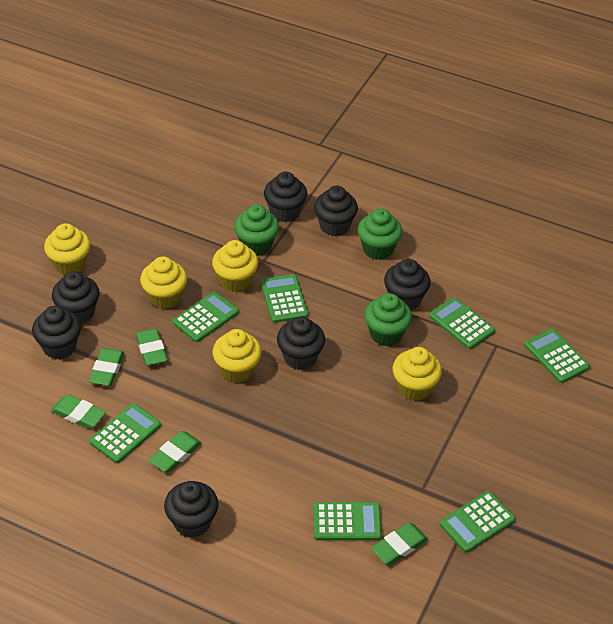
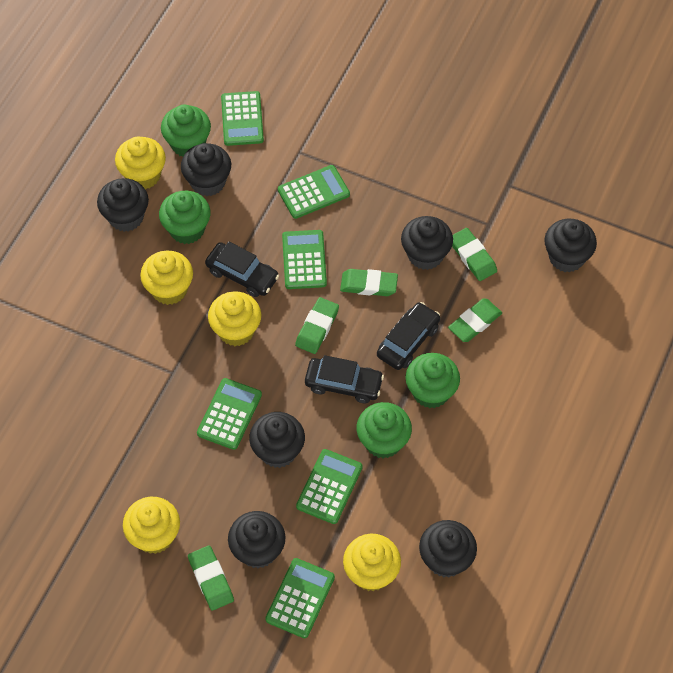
black car: none = 0 -> [205,242,279,297] [305,355,384,403] [377,302,440,370] = 3
green calculator: [89,403,161,463] [173,292,239,342] [261,274,308,323] [313,502,382,541] [429,297,495,349] [440,491,515,552] [524,329,590,383] = 7 -> [197,378,262,450] [221,91,264,146] [265,558,335,638] [278,165,350,219] [282,230,327,289] [296,449,363,524] = 6
green cupcake: [234,205,279,256] [358,209,402,260] [364,293,412,346] = 3 -> [159,191,211,244] [161,105,211,157] [356,402,412,458] [405,353,460,408] = 4

